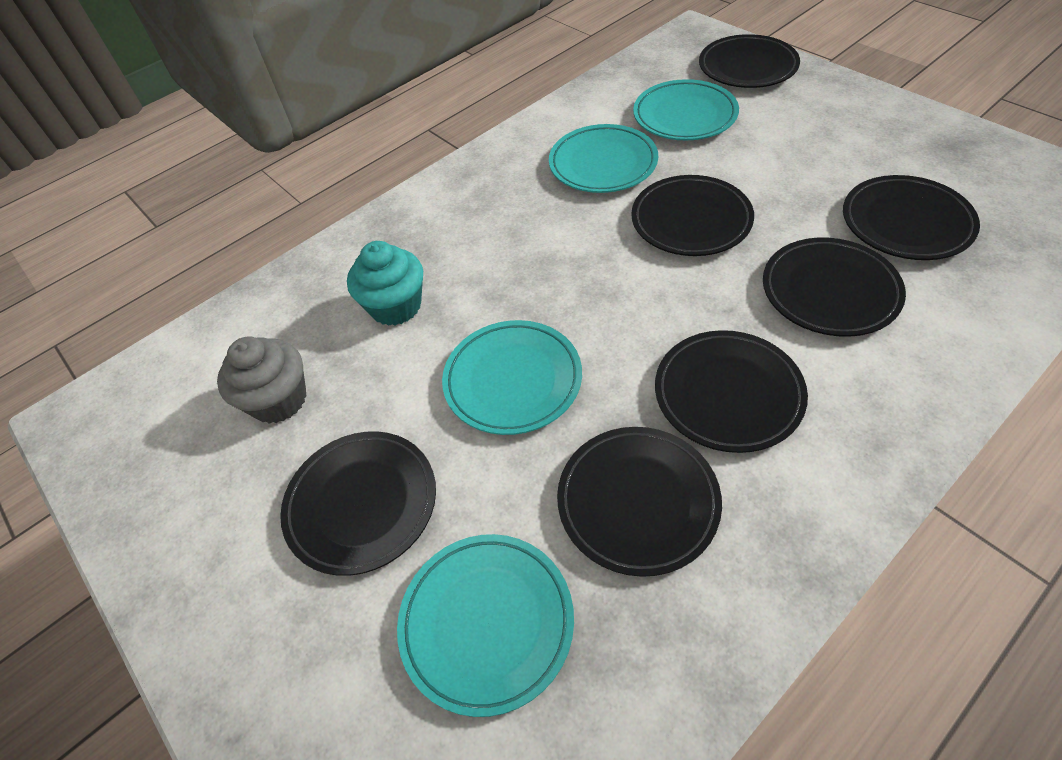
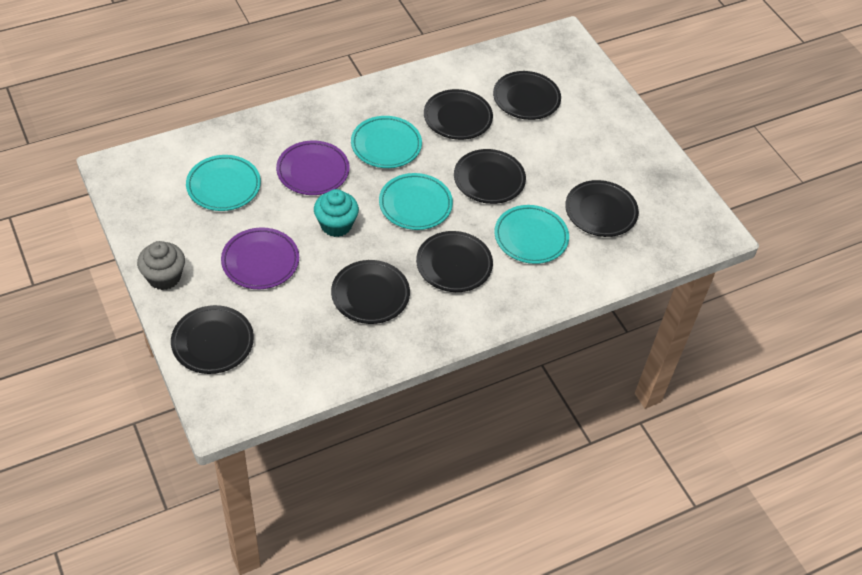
purple plate: none = 0 -> [221,227,299,289] [276,141,350,195] = 2

